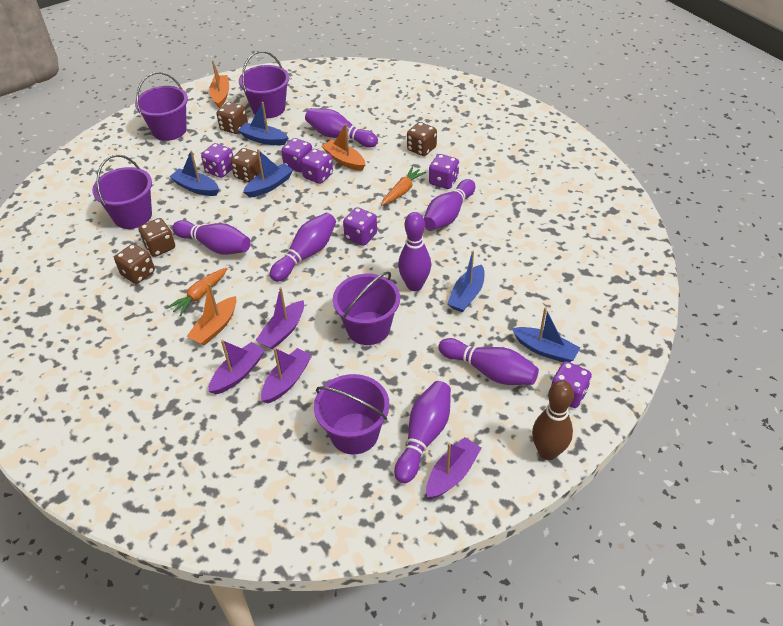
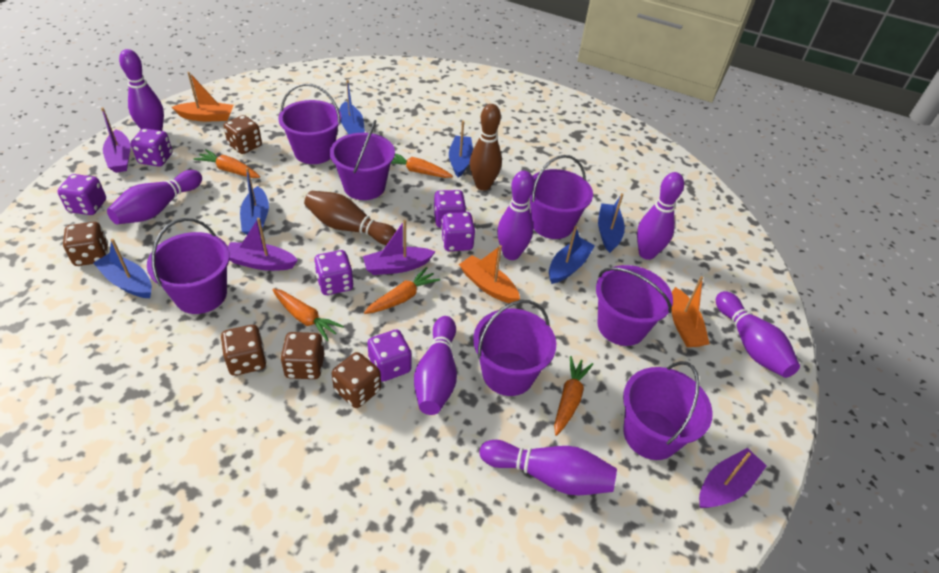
blue boat: [170,150,219,196] [238,102,288,145] [243,149,293,198] [447,251,485,312] [512,308,580,362] = 5 -> [93,239,152,298] [240,168,269,235] [339,80,365,135] [449,121,473,178] [549,226,595,284] [598,193,625,253] = 6
brown bowling pin: [532,380,574,460] = 1 -> [304,191,397,245] [470,104,502,191] = 2
orange carrot: [167,268,228,316] [381,167,426,205] = 2 -> [193,149,260,178] [272,288,344,341] [364,267,440,314] [391,153,453,178] [554,356,593,436] = 5
purple bucket: [92,155,152,229] [135,72,188,141] [239,51,289,118] [314,374,390,455] [333,271,400,345] = 5 -> [147,218,230,314] [278,83,341,164] [330,120,395,200] [473,300,556,396] [530,155,593,239] [596,265,673,346] [623,361,713,460] = 7

